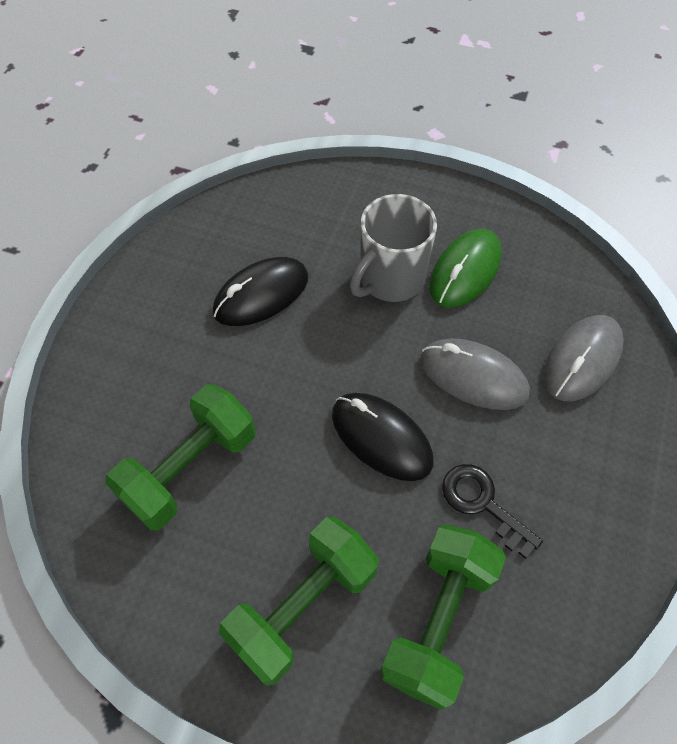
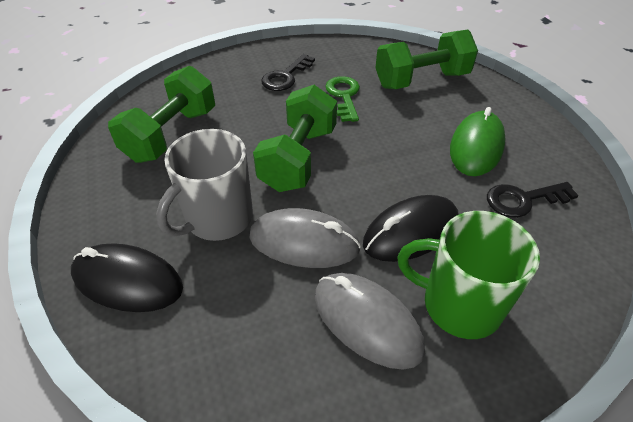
black key: [442,464,543,559] = 1 -> [261,54,315,91] [487,182,579,218] = 2
green key: none = 0 -> [325,76,360,122] = 1
green mug: none = 0 -> [397,211,540,339] = 1

